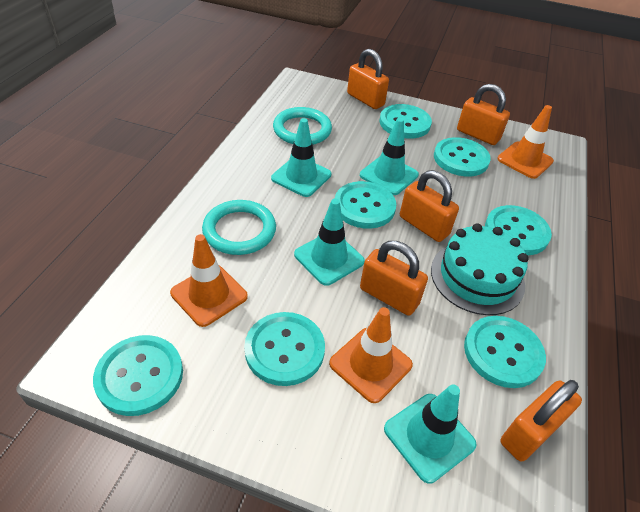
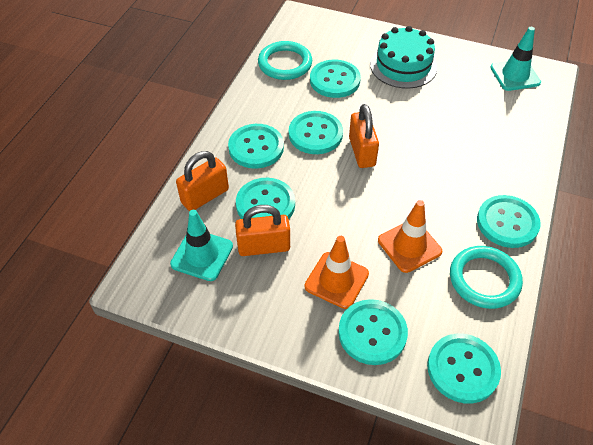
orange padlock: [347,49,389,109] [360,241,428,316] [400,170,459,242] [457,84,510,145] [500,380,582,462] = 5 -> [176,151,229,211] [235,205,290,256] [349,104,379,168] = 3
orange traffic cone: [170,234,248,327] [329,307,413,403] [497,105,554,179] = 3 -> [304,236,369,309] [378,200,442,273] = 2
turquoise traffic cone: [271,118,331,197] [294,199,365,286] [360,118,419,195] [384,384,477,483] = 4 -> [170,210,233,281] [490,27,541,91] = 2

